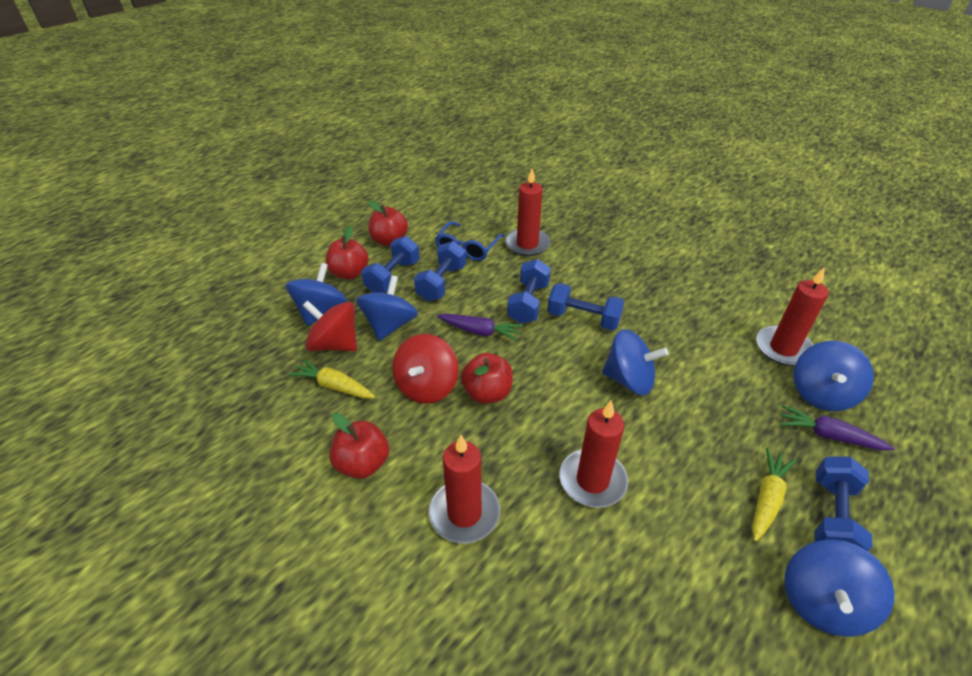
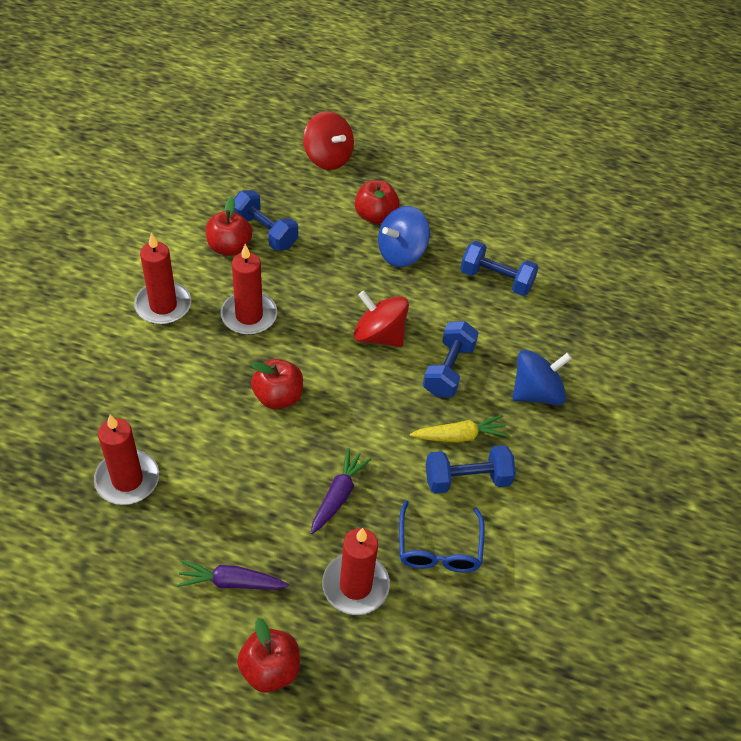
blue dumbbell: [361,236,420,293] [414,241,466,301] [507,259,551,324] [547,283,625,331] [814,456,873,551] = 5 -> [234,190,298,251] [423,321,479,397] [426,445,516,494] [460,241,539,296] = 4
blue spinning top: [285,263,347,326] [356,275,418,341] [602,329,668,395] [785,540,894,637] [794,341,874,411] = 5 -> [378,206,430,267] [513,350,572,405] = 2
yellow carrot: [288,358,375,399] [752,448,796,541] = 2 -> [410,415,509,442] = 1

